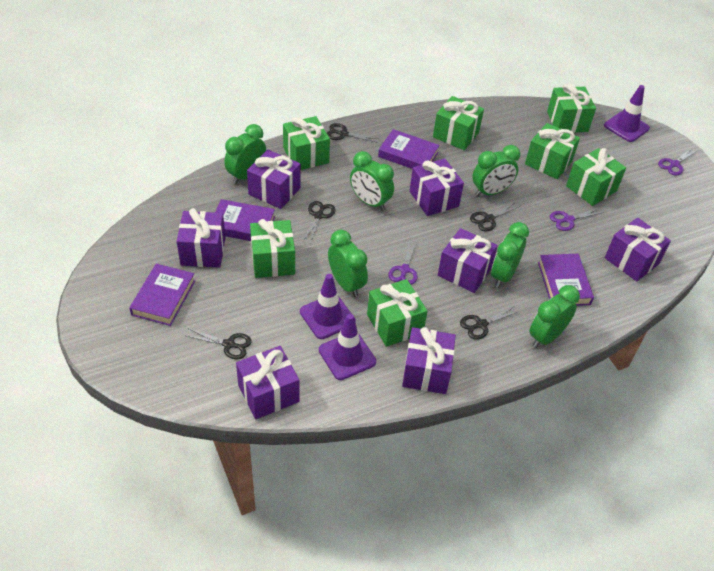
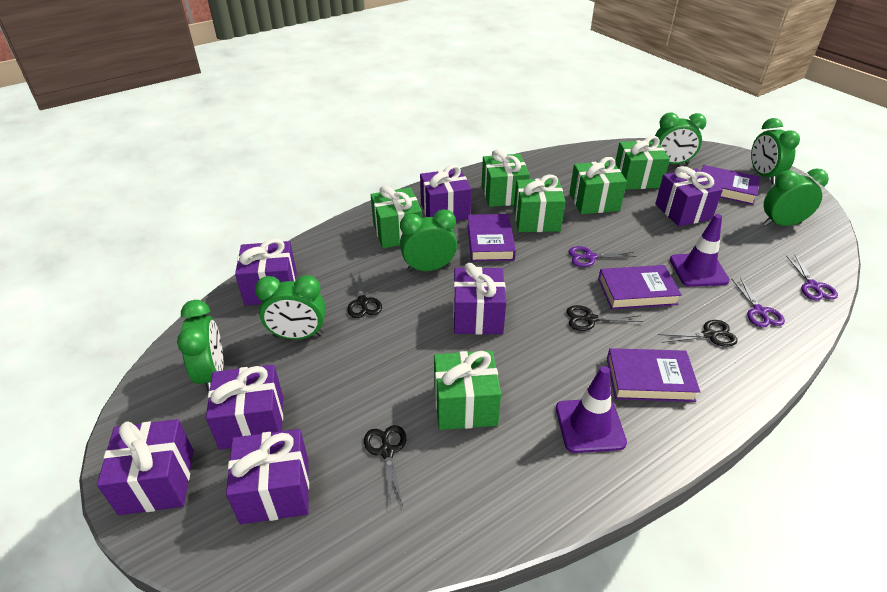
black scissors: [187,329,252,359] [303,201,336,243] [327,123,379,143] [460,306,520,340] [470,202,520,231] = 5 -> [347,271,382,318] [364,425,406,507] [567,305,643,331] [658,320,738,347] = 4
green gift: [250,219,295,278] [283,116,330,170] [367,279,428,347] [433,96,484,150] [525,123,580,179] [547,83,596,133] [566,148,626,206] = 7 -> [371,186,422,248] [434,350,501,430] [482,149,530,207] [514,175,566,232] [569,157,627,214] [615,136,670,190] = 6
purple traffic cone: [300,274,356,339] [319,314,376,380] [604,85,650,142] = 3 -> [556,366,627,453] [670,214,730,287] = 2

